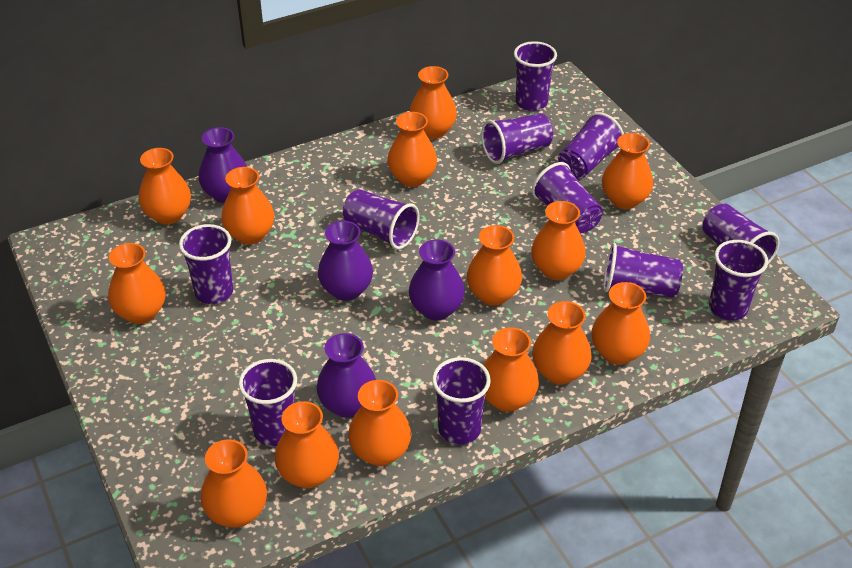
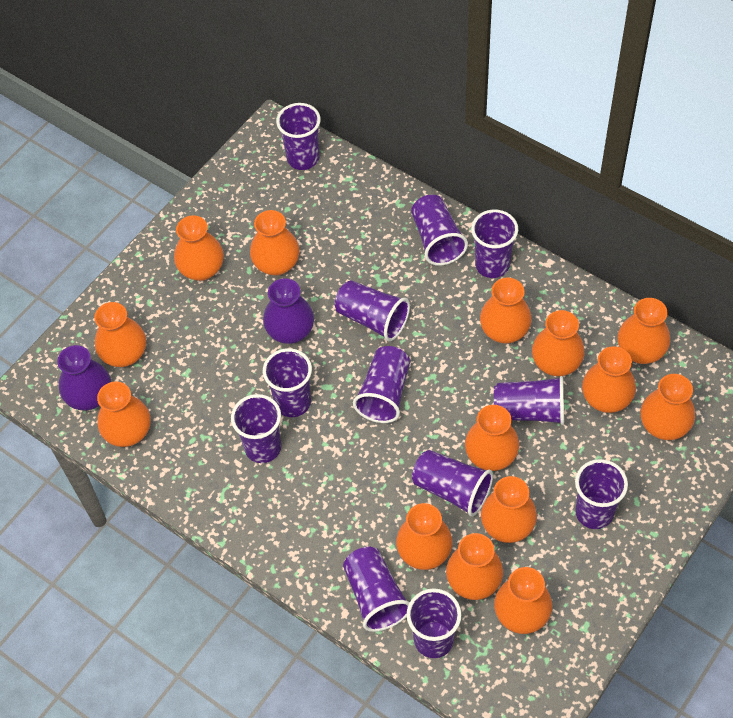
purple cup: [179,224,233,304] [238,359,297,446] [343,189,420,249] [432,357,491,445] [481,113,553,164] [514,41,557,111] [532,162,603,234] [558,112,624,179] [604,243,683,298] [702,203,779,264] [709,240,768,321] = 11 -> [231,394,281,463] [263,348,312,417] [276,103,321,170] [335,280,410,341] [343,547,410,632] [353,346,410,423] [406,588,461,658] [411,195,468,266] [412,450,493,517] [471,210,518,278] [494,376,564,425] [575,459,628,529] = 12
purple vase: [199,127,247,203] [316,333,376,418] [318,221,373,301] [409,240,465,320] = 4 -> [57,345,111,410] [263,278,314,344] = 2

